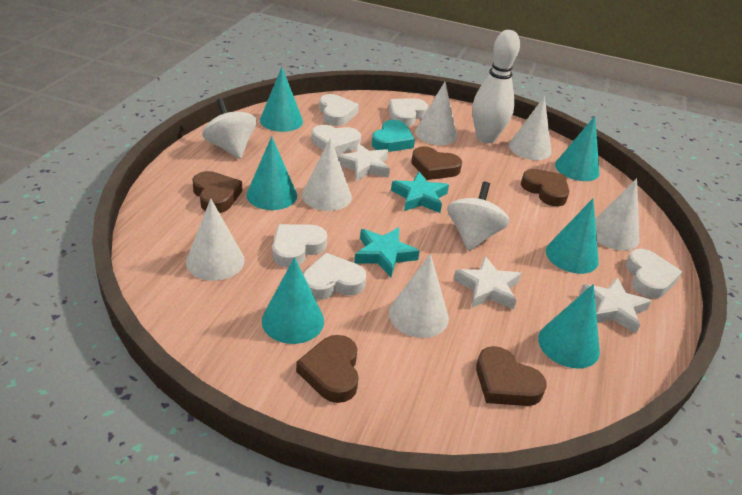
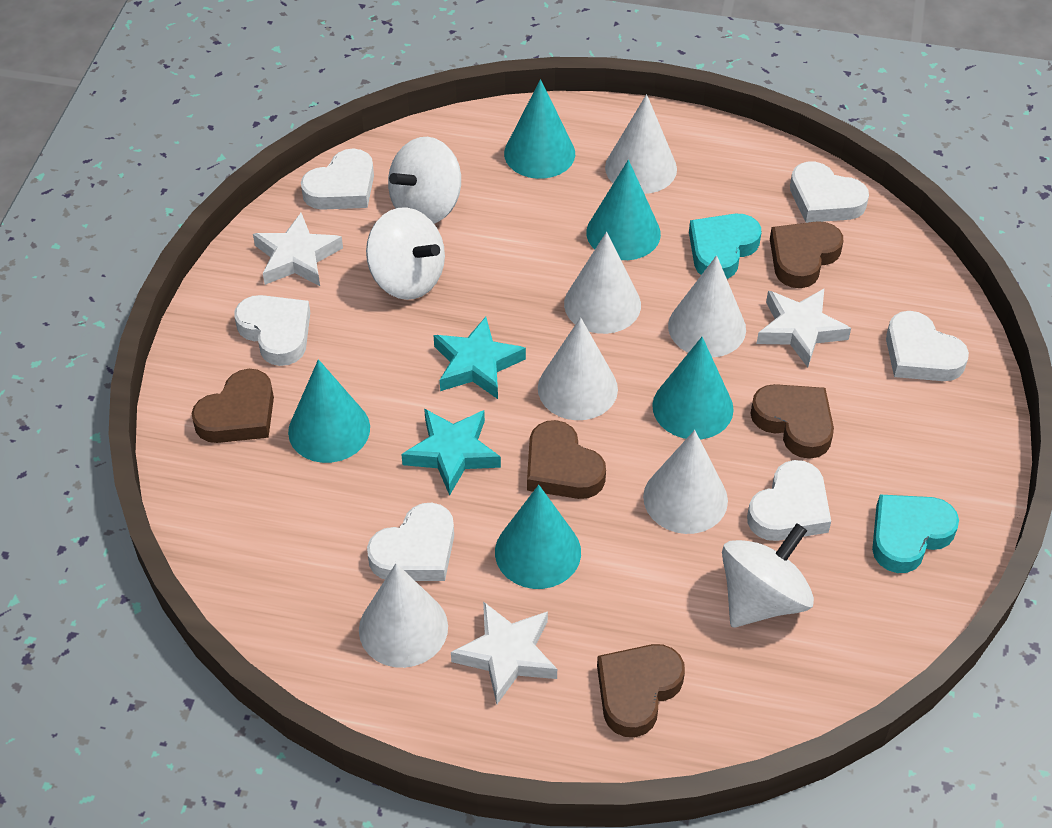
turquoise cone: [247,136,297,210] [260,67,303,132] [262,257,324,344] [538,284,600,368] [546,199,599,274] [555,116,600,181] = 6 -> [288,359,370,463] [495,485,581,589] [504,79,575,179] [586,160,661,260] [652,337,734,440] = 5
turquoise heart: [372,120,415,152] = 1 -> [689,214,761,279] [872,494,959,573] = 2
white bowling pin: [472,30,520,143] = 1 -> none = 0
white spinning top: [202,98,257,159] [447,181,509,251] = 2 -> [366,207,445,300] [388,137,461,224] [722,523,814,627] = 3

